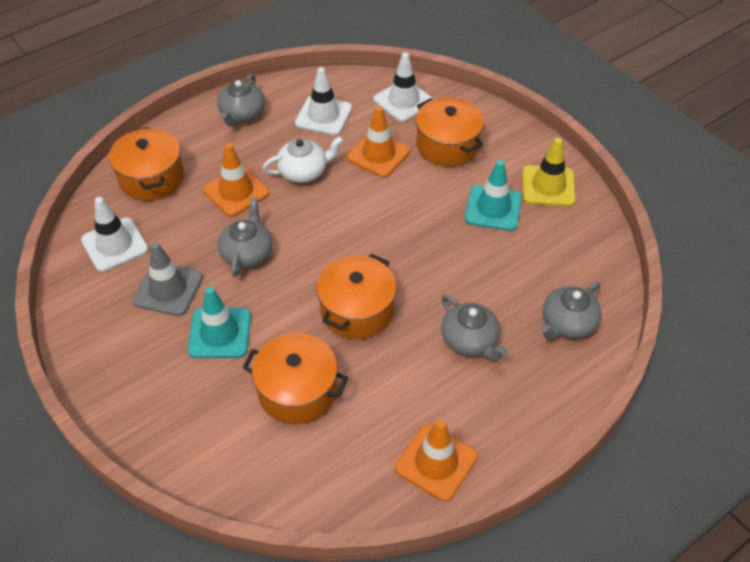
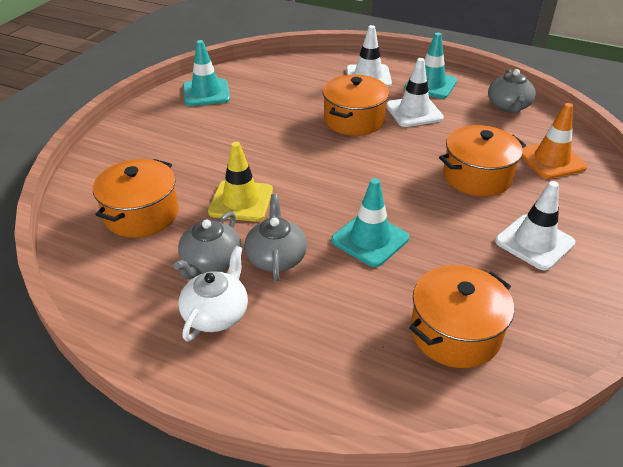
grey teapot: [217,74,265,126] [218,197,272,277] [441,295,508,361] [542,282,602,339] = 4 -> [174,211,242,279] [244,194,307,281] [488,69,536,113] = 3
grey traffic cone: [133,242,203,316] = 1 -> none = 0
orange traffic cone: [203,143,270,217] [347,106,410,177] [395,420,477,501] = 3 -> [521,103,587,179] = 1
turquoise traffic cone: [188,287,251,358] [465,160,522,231] = 2 -> [183,40,230,106] [331,178,409,267] [404,33,457,99] = 3

